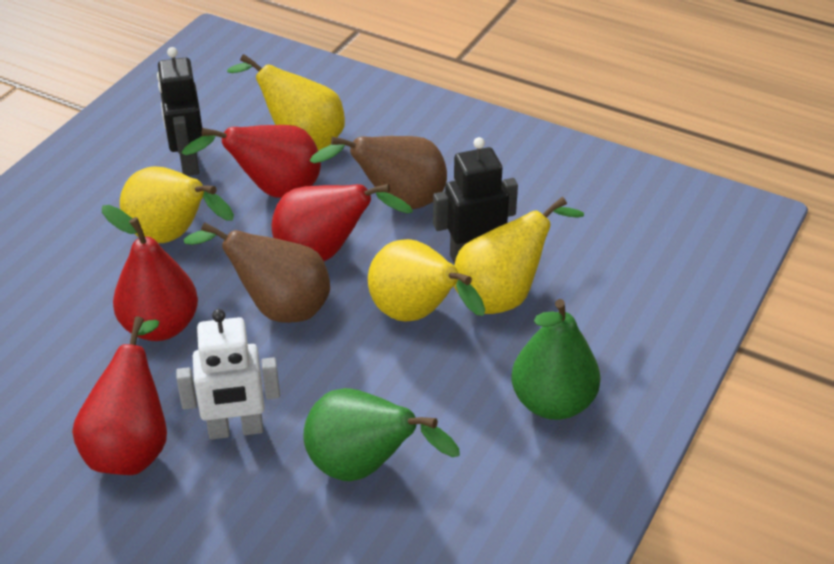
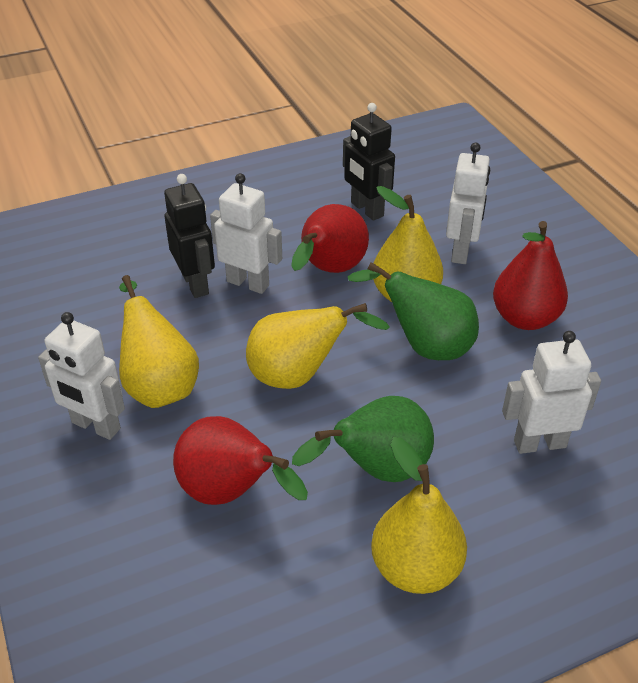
brown pear: [184,222,330,323] [310,136,447,209] = 2 -> none = 0
red pear: [72,316,167,475] [102,205,198,341] [182,125,321,198] [272,184,413,261] = 4 -> [173,416,308,505] [291,204,369,273] [493,221,568,330] = 3
white robot: [176,309,280,440] = 1 -> [38,312,125,440] [210,173,282,294] [446,142,490,264] [502,331,601,454] = 4

